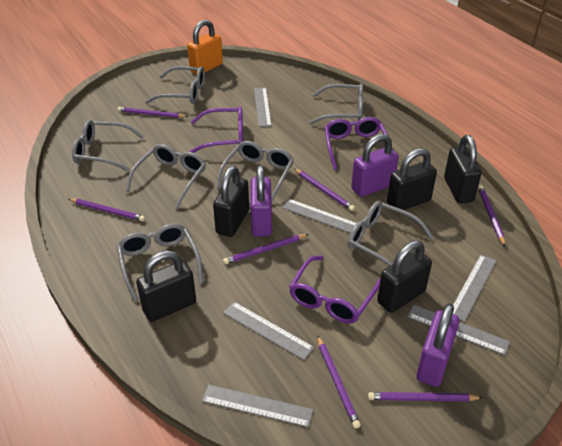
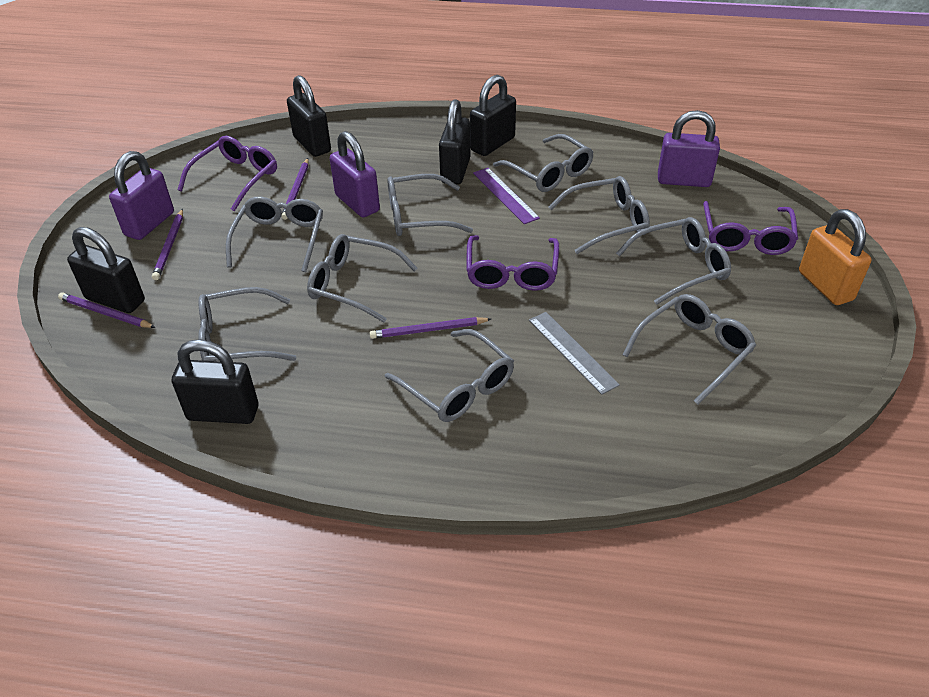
grey glasses: [72,120,144,171] [117,223,203,302] [125,144,206,208] [145,66,205,104] [216,141,294,202] [309,84,363,124] [348,201,434,266] = 7 -> [198,287,297,361] [226,196,323,272] [307,234,418,323] [385,329,514,422] [387,174,473,236] [493,134,594,192] [549,176,650,254] [616,217,731,305] [622,294,756,404] = 9
grey ruler: [202,385,313,427] [223,302,314,360] [254,88,272,127] [282,199,357,233] [407,305,510,355] [453,254,497,322] = 6 -> [529,312,620,395] = 1
purple pencil: [69,199,145,221] [117,107,188,118] [223,234,309,264] [295,169,355,211] [317,335,361,429] [368,392,483,401] [478,186,505,246] = 7 -> [58,293,156,328] [152,209,183,280] [281,158,309,220] [369,317,491,339] = 4
purple ruler: none = 0 -> [473,168,540,224] = 1

